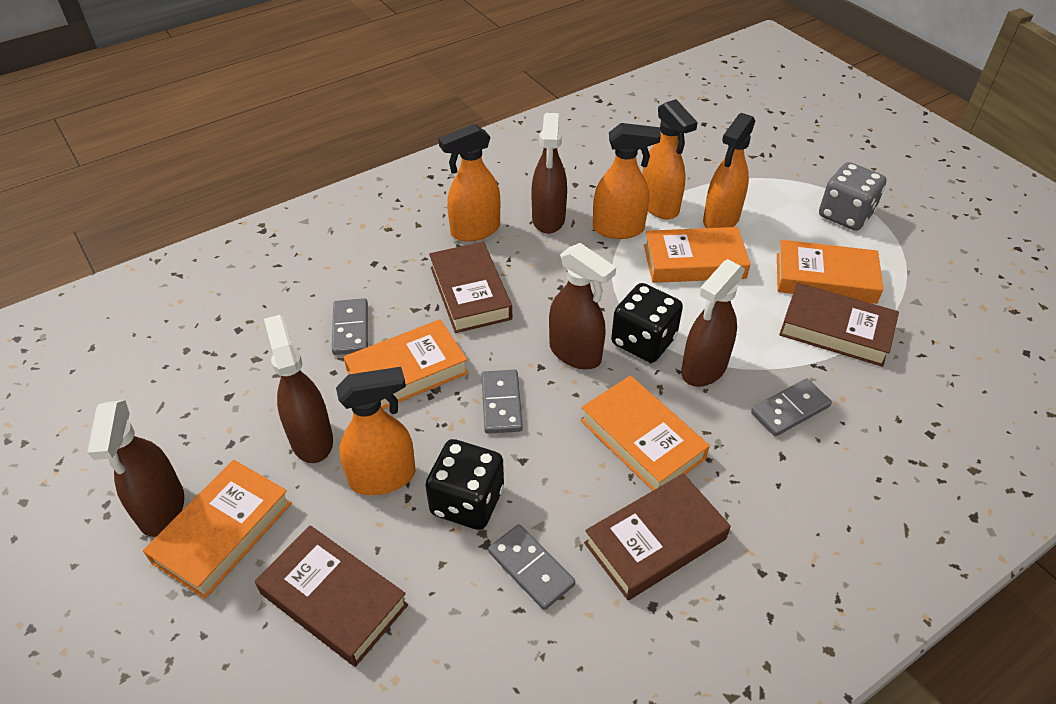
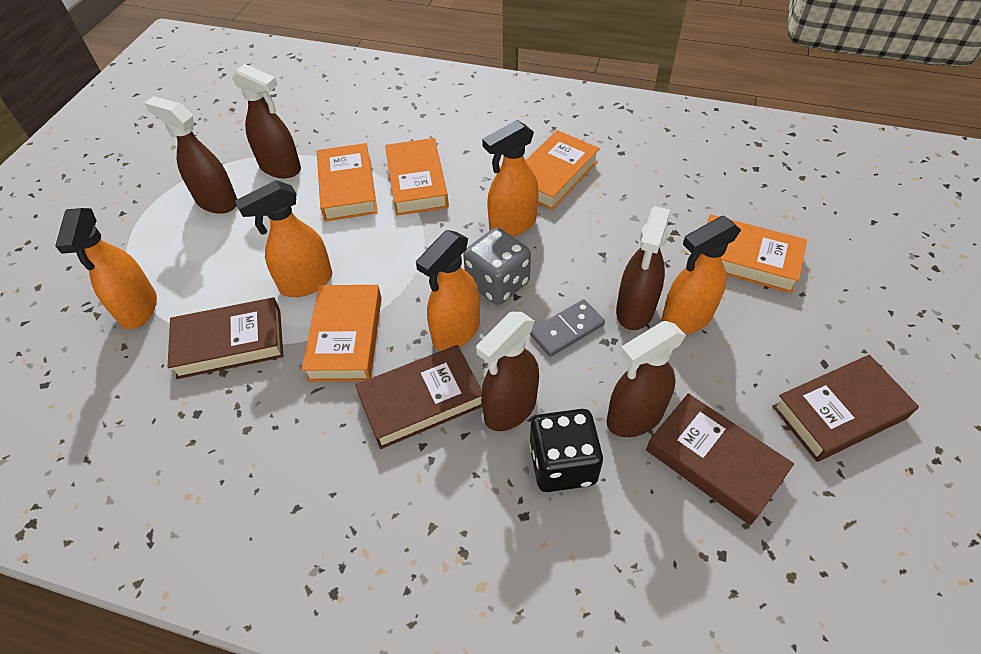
black dice: [425,439,504,530] [611,283,683,363] = 2 -> [529,409,603,492] = 1
grey domino: [332,298,368,355] [481,370,523,434] [488,524,575,610] [751,378,832,436] = 4 -> [530,299,605,357] = 1

